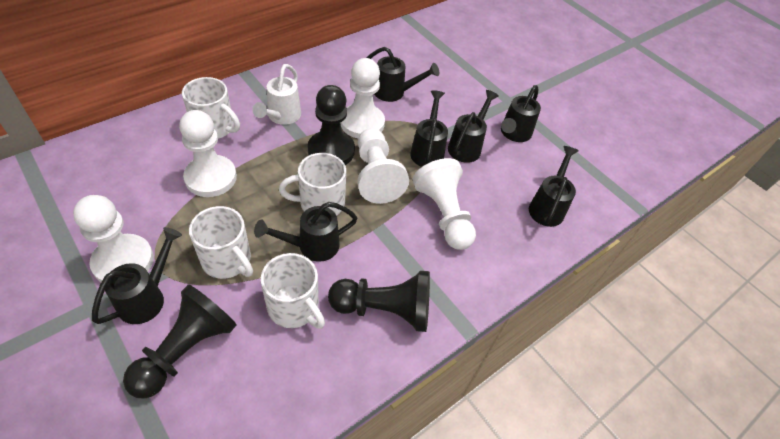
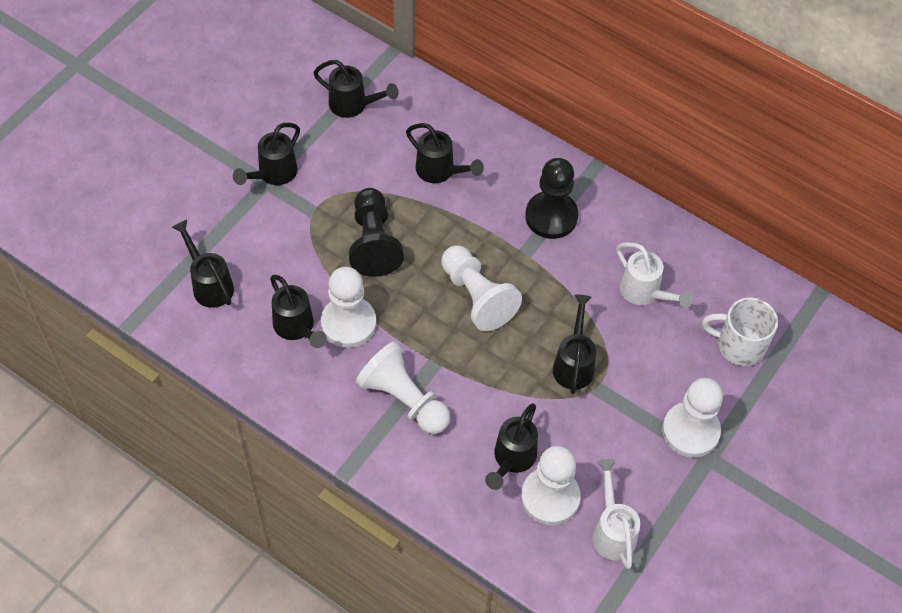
black pawn: [123,284,237,399] [308,85,355,165] [328,271,430,332] = 3 -> [349,188,404,277] [525,158,578,239] = 2
white mug: [182,77,240,139] [189,206,253,279] [261,253,325,329] [279,153,346,216] = 4 -> [702,297,778,366] = 1
white watering can: [252,64,301,125] = 1 -> [592,459,640,569] [616,242,693,308] = 2

